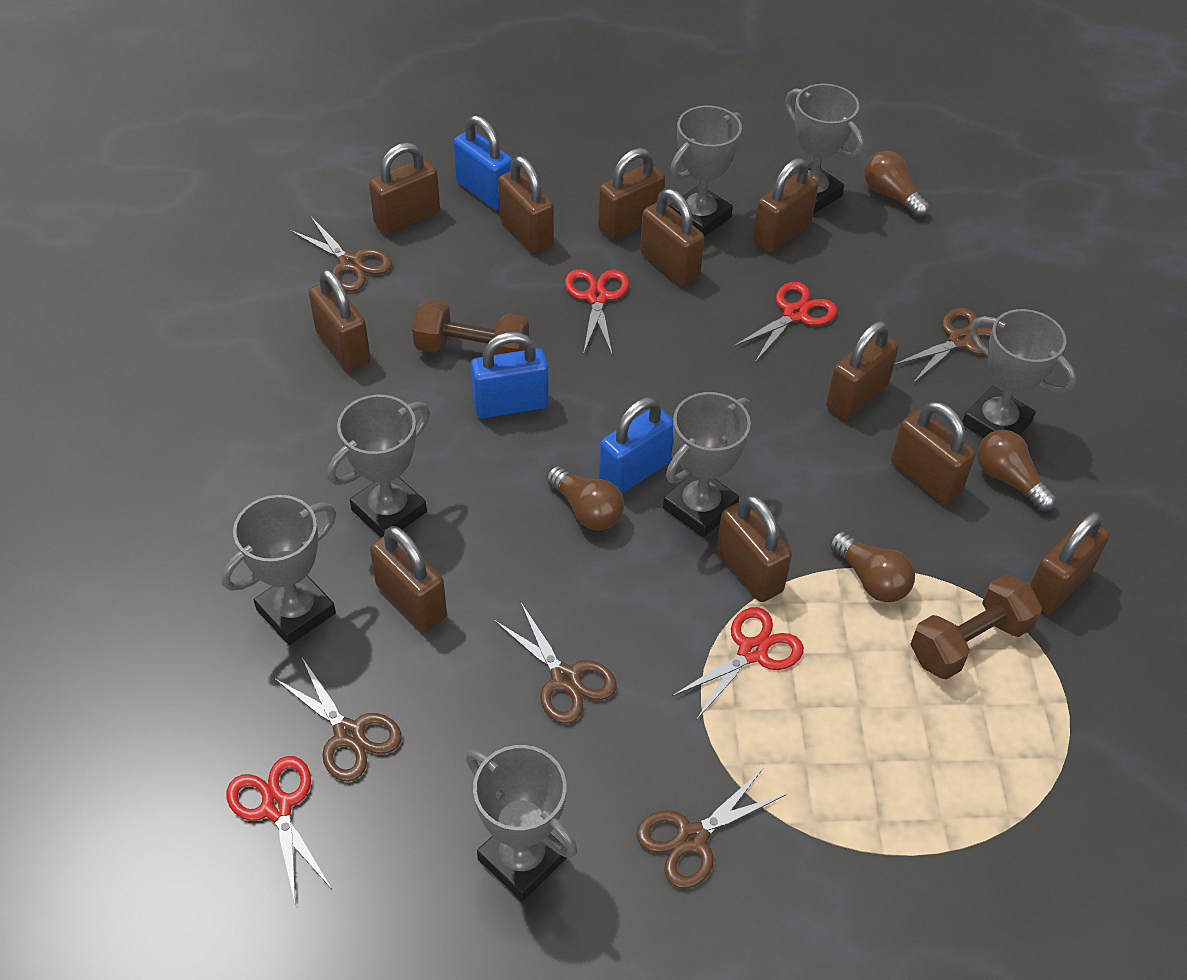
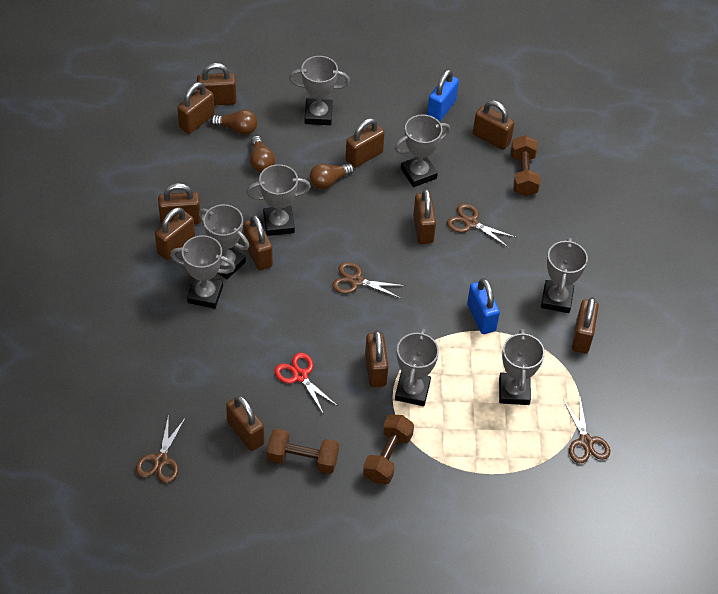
blue padlock: [453,115,512,210] [471,332,548,418] [599,397,673,493] = 3 -> [427,69,459,122] [467,278,500,334] = 2
brown dumbbell: [412,299,529,355] [910,574,1042,680] = 2 -> [267,429,339,474] [363,414,414,484] [511,135,541,196] = 3
brown light bulb: [546,466,624,531] [830,531,915,602] [864,151,930,217] [977,430,1057,511] = 4 -> [211,109,258,135] [250,136,275,172] [309,163,354,190] = 3
brown scissors: [274,658,402,782] [290,217,392,291] [494,603,617,724] [636,769,786,889] [894,308,992,384] = 5 -> [136,414,186,483] [332,262,406,298] [447,203,517,248] [563,398,610,463] = 4
grey trophy: [221,495,336,645] [327,395,430,537] [466,745,577,901] [663,392,751,538] [669,106,743,237] [785,84,864,214] [962,309,1077,438] = 7 -> [170,235,235,309] [199,204,249,279] [246,164,311,236] [289,56,350,125] [395,115,450,187] [395,329,439,406] [499,329,545,405] [541,238,588,313] = 8
red scissors: [226,756,332,902] [565,269,629,354] [672,607,804,719] [733,282,837,362] = 4 -> [275,353,338,415] = 1

